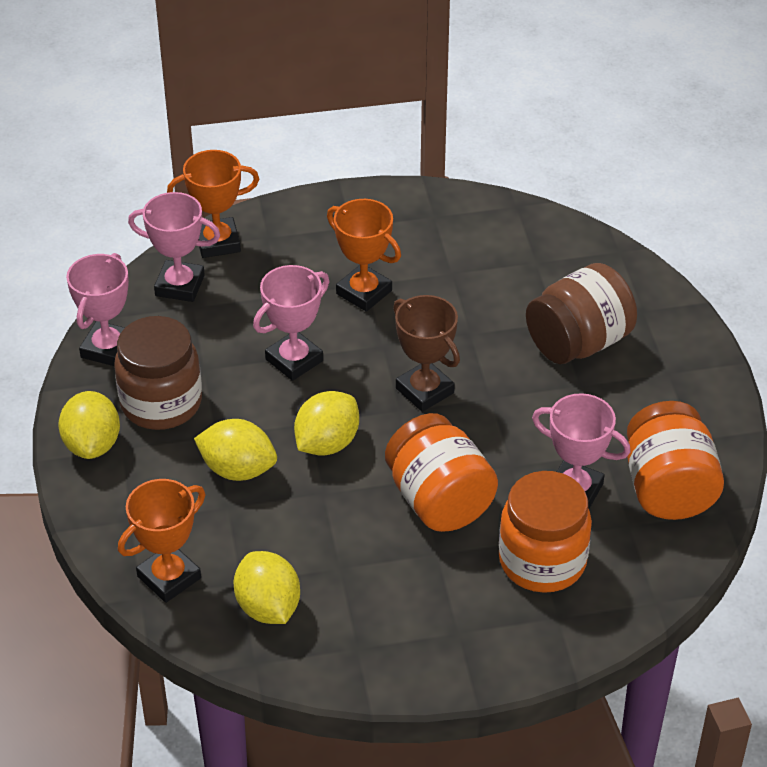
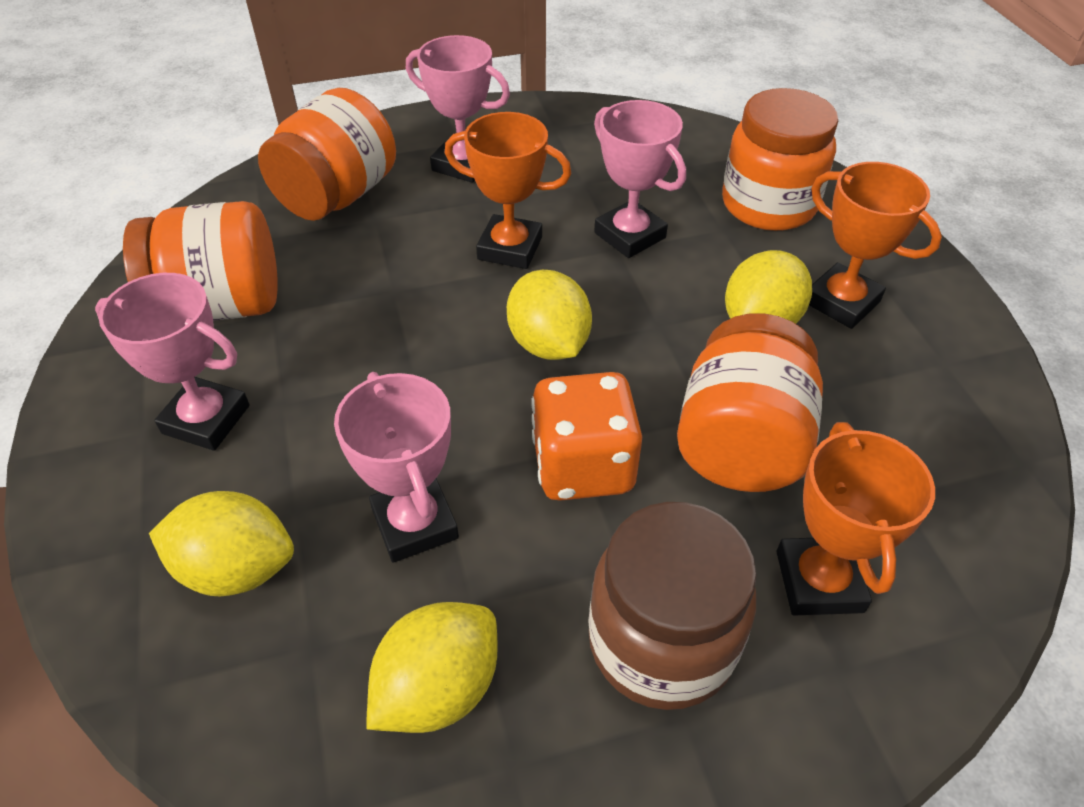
brown jar: [114,316,202,430] [526,263,637,364] = 2 -> [588,502,757,710] = 1
brown trophy: [393,295,460,412] = 1 -> none = 0
orange dice: none = 0 -> [531,372,642,501] = 1
orange jar: [385,413,498,532] [499,471,592,593] [627,401,724,520] = 3 -> [123,201,278,321] [258,88,396,221] [677,313,823,492] [722,88,838,231] = 4

